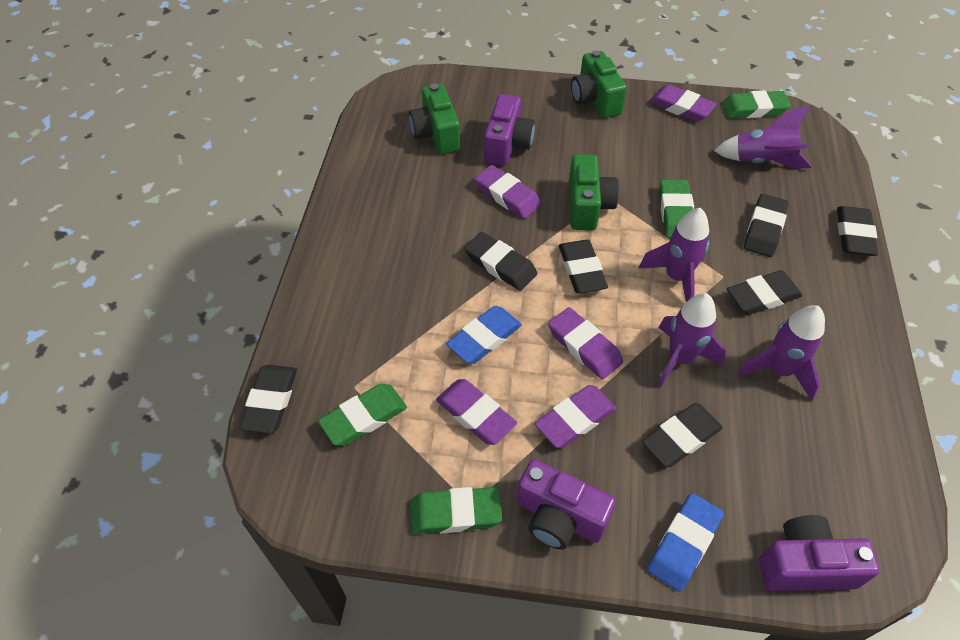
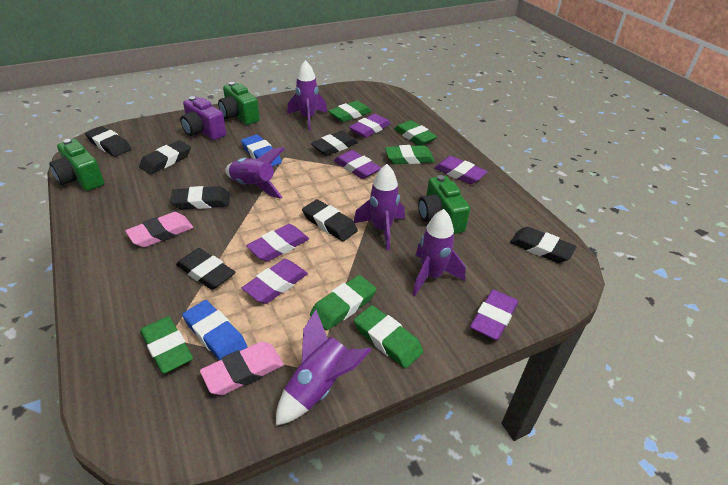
green eraser: [318,384,407,446] [410,487,502,534] [659,180,694,239] [722,90,791,118] = 4 -> [140,316,193,374] [310,275,377,330] [328,101,371,122] [354,305,424,369] [385,145,435,164] [394,120,437,145] = 6
pink eraser: none = 0 -> [125,212,193,247] [200,342,284,395] = 2
purple camera: [484,94,535,166] [517,459,616,550] [759,515,880,591] = 3 -> [180,96,226,140] = 1
purple eraser: [436,379,517,445] [475,165,542,219] [535,385,617,448] [548,307,623,379] [649,84,717,122] = 5 -> [242,259,308,304] [246,224,309,262] [334,150,381,179] [349,114,391,138] [434,156,488,184] [470,290,518,340] = 6
purple rocket: [638,208,709,302] [657,293,726,388] [714,105,812,168] [738,305,825,401] = 4 -> [225,147,285,199] [276,310,371,426] [287,60,327,130] [354,164,405,250] [412,209,466,296] = 5

